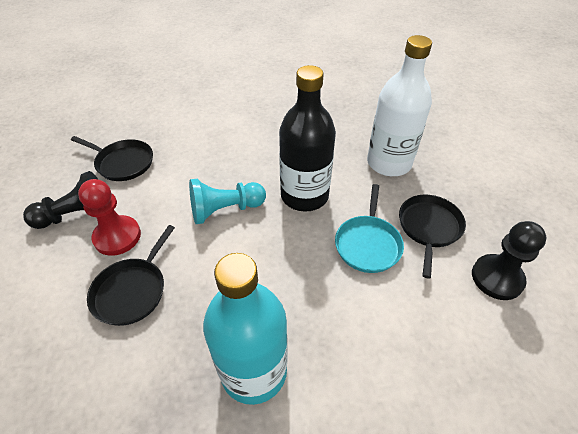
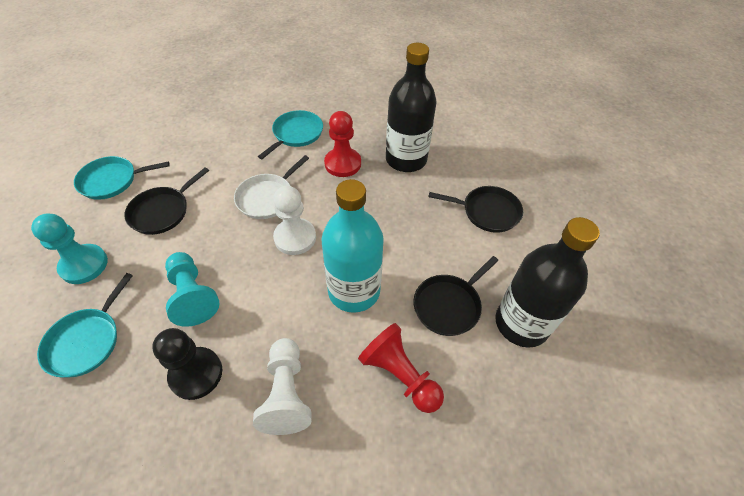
black bottle: [279,65,336,212] = 1 -> [386,43,437,172] [495,217,600,348] = 2
black pawn: [23,171,99,229] [472,221,547,300] = 2 -> [152,328,222,400] = 1
red pawn: [78,179,141,256] = 1 -> [324,111,361,177] [358,323,444,413] = 2
turquoise pan: [335,184,404,273] = 1 -> [37,273,133,378] [74,156,170,200] [258,110,323,159] = 3
turquoise pawn: [189,179,266,224] = 1 -> [31,213,108,284] [165,252,220,327] = 2
white bottle: [367,35,432,176] = 1 -> none = 0
white pan: none = 0 -> [234,155,309,219] = 1
white pawn: none = 0 -> [253,338,312,435] [273,186,316,255] = 2

